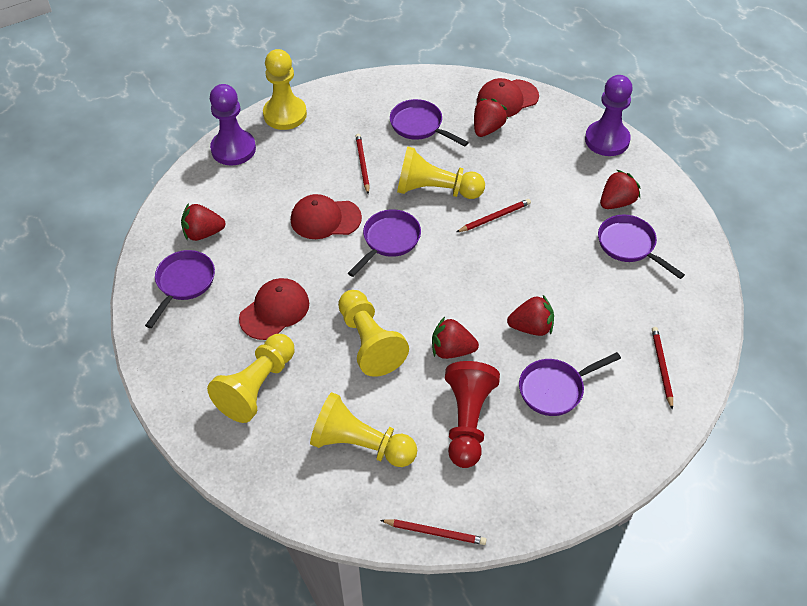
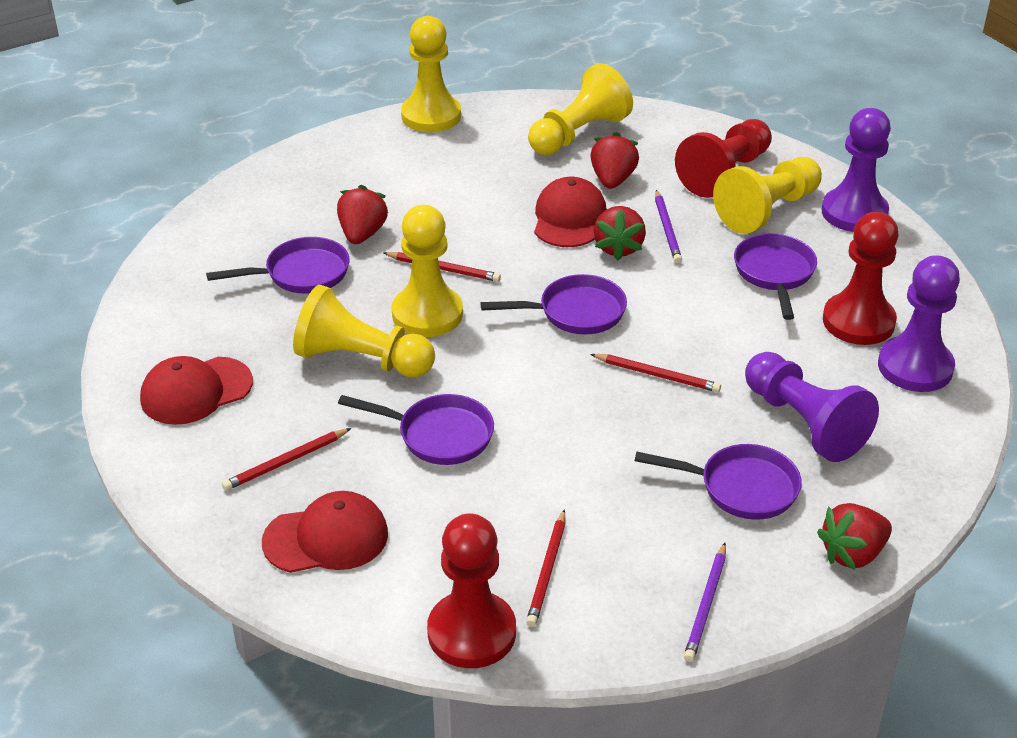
purple pawn: [210,84,256,165] [585,75,633,156] = 2 -> [745,352,879,462] [822,108,891,232] [878,255,960,392] = 3
purple pencil: none = 0 -> [655,190,682,263] [684,543,726,662] = 2
red pawn: [445,361,500,468] = 1 -> [427,513,516,668] [675,119,772,198] [823,212,899,345] = 3
red strawberry: [181,203,226,241] [432,317,479,359] [474,99,508,137] [507,295,554,336] [600,169,640,209] = 5 -> [337,185,388,244] [590,132,639,189] [594,206,646,261] [817,503,892,570] = 4

